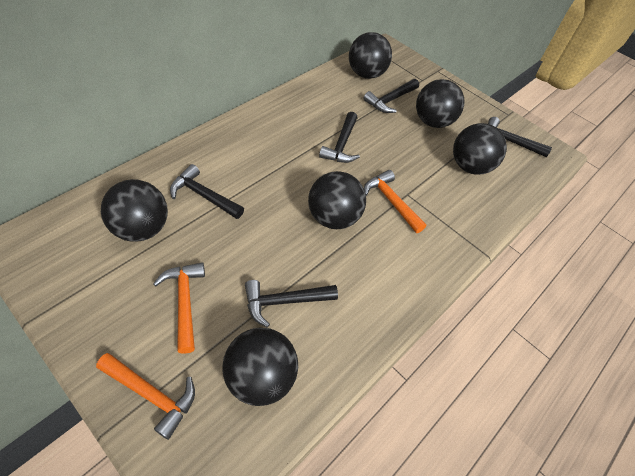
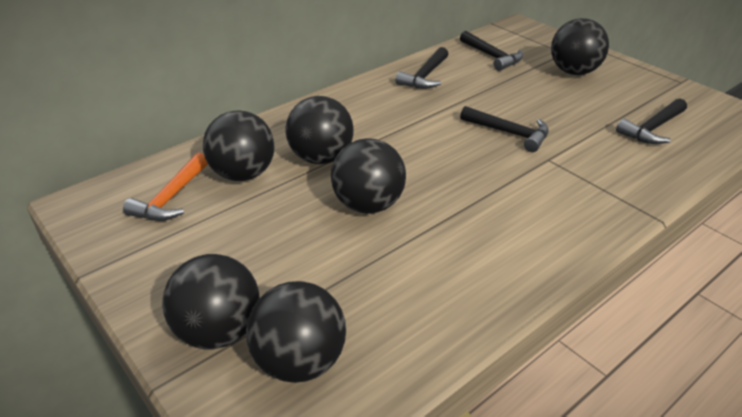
black hammer: [170,164,244,219] [245,280,338,328] [319,112,360,163] [363,79,419,113] [488,117,552,157] = 5 -> [395,47,448,89] [460,31,523,71] [460,106,549,152] [616,99,687,144] = 4
orange hammer: [96,353,195,440] [153,262,205,354] [364,170,426,233] = 3 -> [123,153,208,221] = 1

